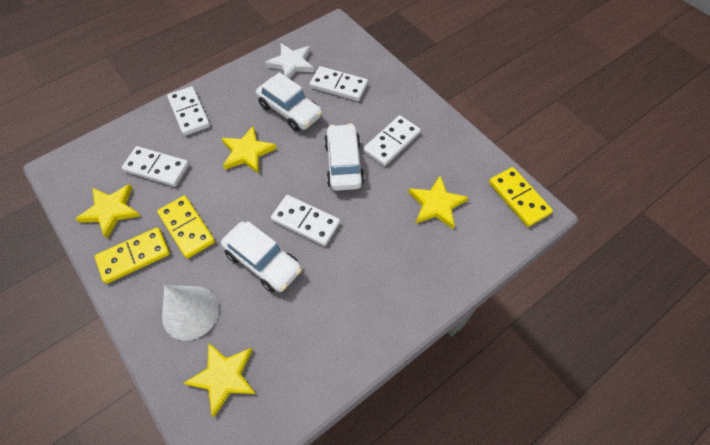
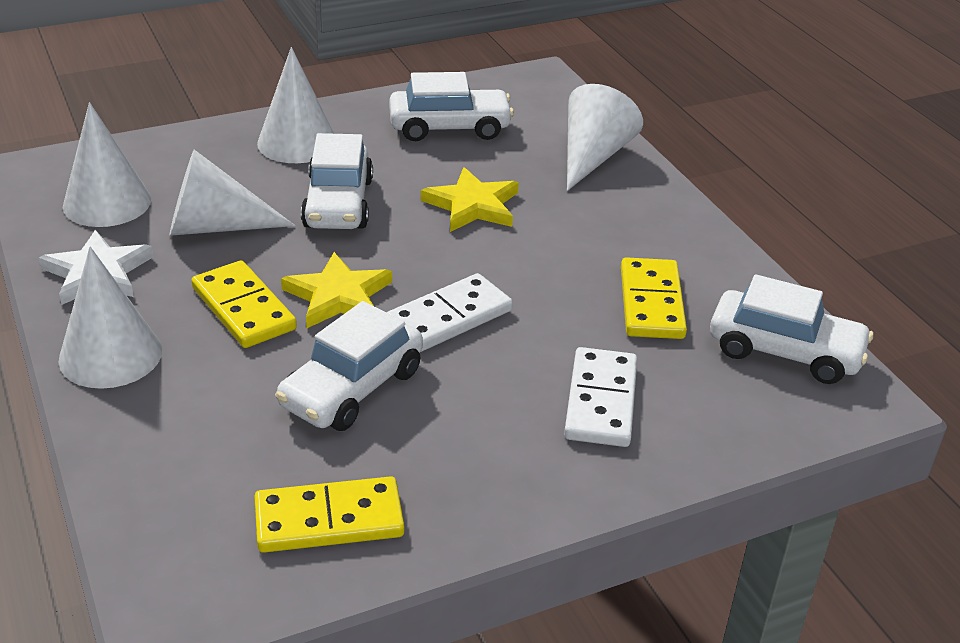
white car: [221,221,302,292] [256,72,322,131] [324,123,365,191] = 3 -> [275,301,423,431] [301,133,373,229] [389,72,514,141] [710,274,873,384] = 4
white cone: [162,285,219,340] = 1 -> [59,247,162,389] [63,102,151,227] [169,150,295,236] [257,47,334,163] [567,84,643,191] = 5
white domino: [121,146,189,187] [167,86,210,136] [271,195,340,246] [310,66,368,101] [363,115,421,166] = 5 -> [387,273,513,352] [564,347,637,447] = 2
yellow star: [76,184,140,238] [184,342,256,417] [222,126,277,174] [408,176,468,229] = 4 -> [281,252,392,328] [421,167,519,232] = 2

